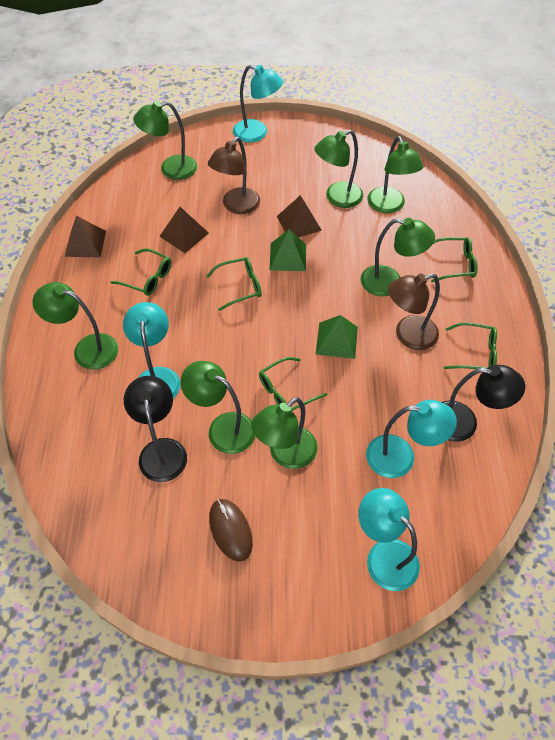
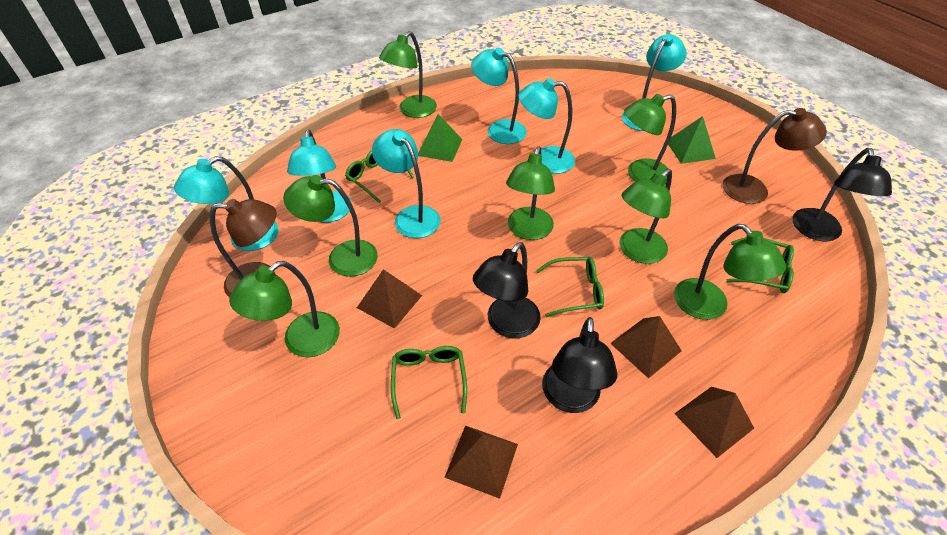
black lamp: [124,376,187,482] [442,365,525,442] = 2 -> [473,242,540,338] [542,317,617,413] [793,148,892,242] = 3
brown mouse: [209,499,253,562] = 1 -> none = 0
brown pyramid: [65,216,106,257] [160,207,209,253] [277,195,322,237] = 3 -> [357,269,422,329] [444,425,518,499] [610,316,682,379] [674,387,754,458] = 4
green glasses: [110,248,171,296] [206,257,262,311] [259,357,327,411] [431,237,478,282] [443,322,497,369] = 5 -> [345,150,414,203] [391,346,467,419] [536,257,604,317] [726,237,794,293] = 4
turquoise lamp: [123,302,180,399] [233,65,283,143] [358,488,420,591] [366,400,457,478] = 4 -> [174,156,279,251] [287,130,352,222] [372,129,441,238] [471,48,527,144] [518,78,575,174] [622,34,687,131] = 6

